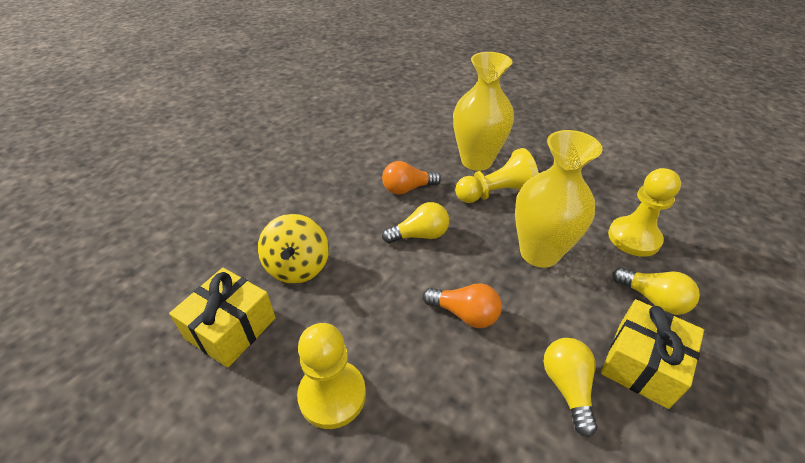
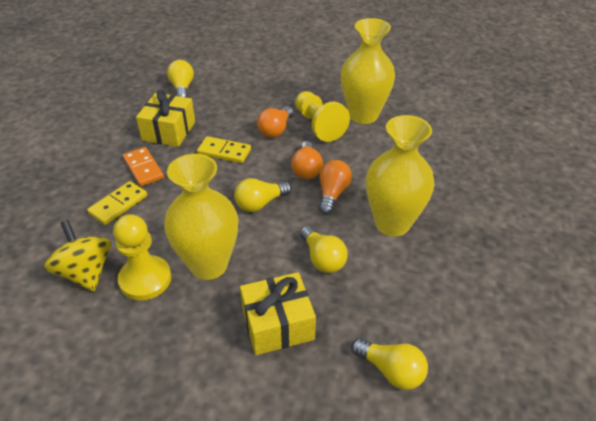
orange domino: none = 0 -> [123,147,164,186] = 1
orange light bulb: [382,161,441,195] [423,283,502,328] = 2 -> [257,106,293,138] [291,141,323,179] [319,160,352,215] = 3
yellow domino: none = 0 -> [87,181,147,225] [197,136,251,163] = 2
yellow light bulb: [382,202,449,243] [544,338,598,437] [612,267,700,315] = 3 -> [167,60,194,98] [234,178,292,212] [300,226,348,273] [351,338,428,390] = 4
yellow pawn: [297,323,366,429] [455,148,539,203] [608,168,681,257] = 3 -> [113,214,171,301] [295,91,350,142] = 2
yellow vase: [453,52,514,171] [515,130,603,268] = 2 -> [164,154,238,280] [341,18,395,124] [366,115,434,237] = 3

